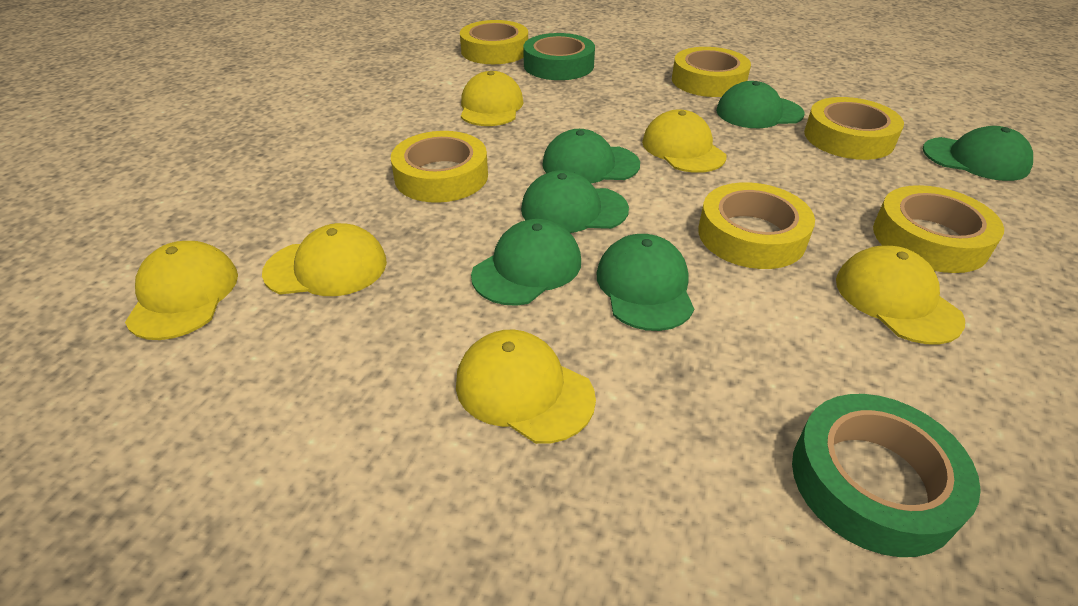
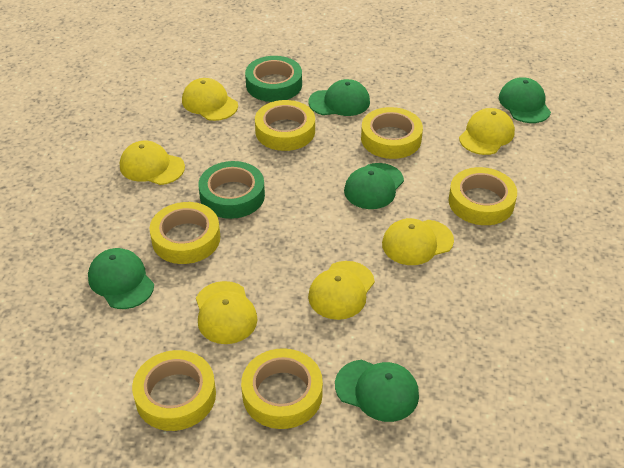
green cap: [471,219,581,306] [521,170,629,233] [542,129,640,183] [597,234,694,331] [716,81,805,128] [923,126,1033,181] = 6 -> [88,248,154,309] [309,79,370,116] [335,360,419,422] [344,163,404,209] [499,77,551,123] = 5

